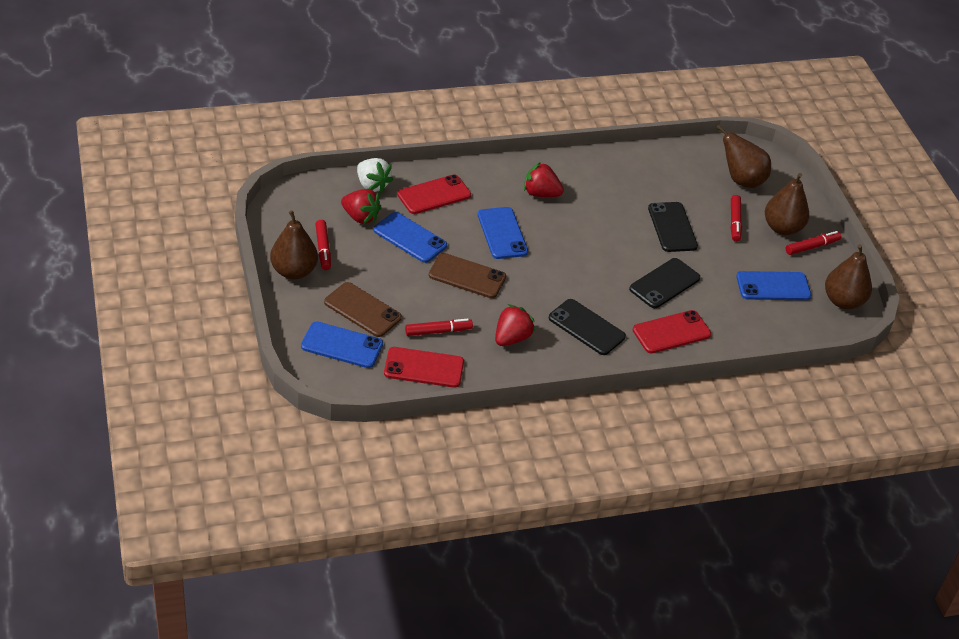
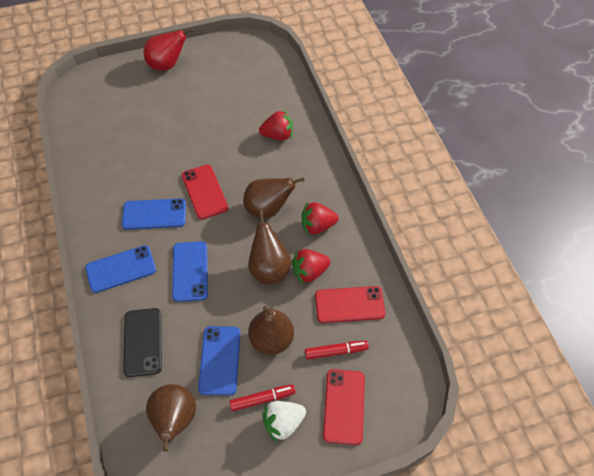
black phone: [549,299,626,355] [629,258,700,308] [648,202,698,252] = 3 -> [123,308,162,377] = 1
brown phone: [324,282,402,337] [429,253,506,298] = 2 -> none = 0
red marker: [315,220,331,270] [405,319,473,336] [731,195,742,242] [785,231,841,255] = 4 -> [229,384,296,411] [305,341,369,360] = 2
red pear: none = 0 -> [144,28,193,71] = 1

